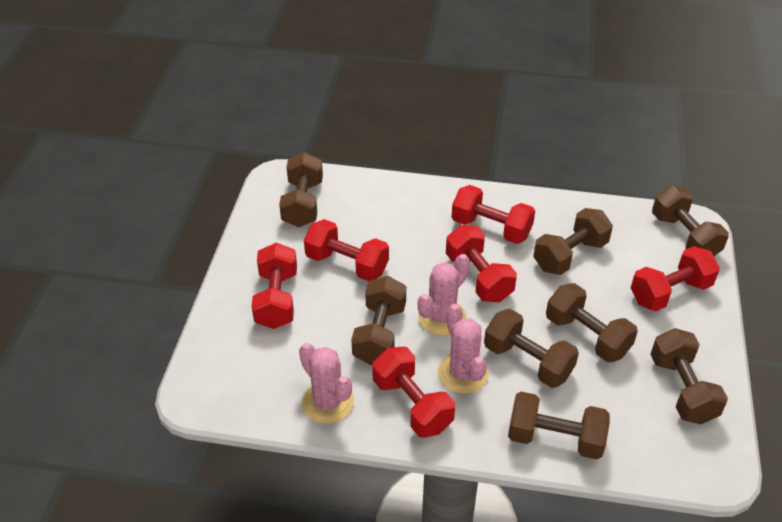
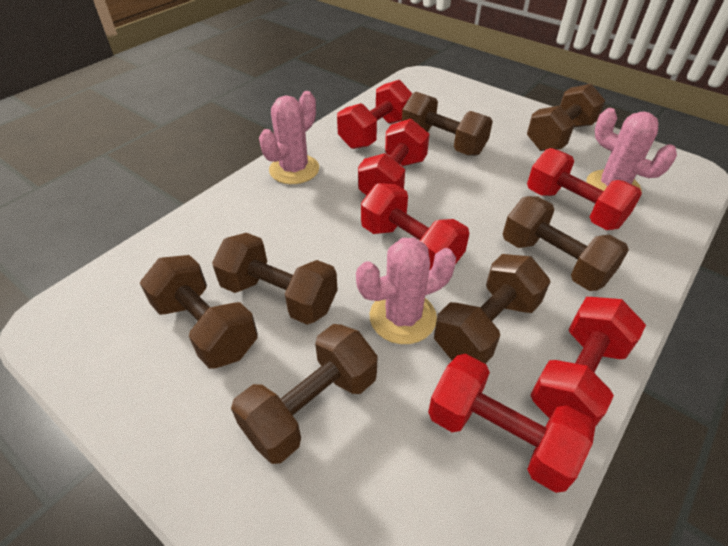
brown dumbbell: [279,152,323,227] [351,276,406,365] [484,309,579,388] [508,392,610,460] [533,208,613,275] [546,283,638,362] [651,328,728,424] [652,185,729,256] = 8 -> [140,255,258,369] [212,233,338,325] [231,324,378,464] [402,92,493,156] [434,254,551,364] [503,196,629,291] [527,84,605,151] = 7

